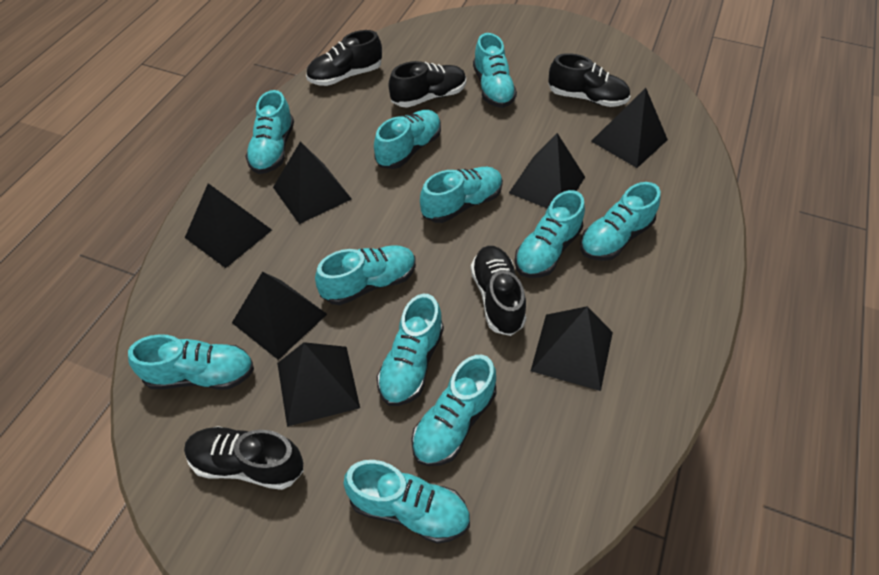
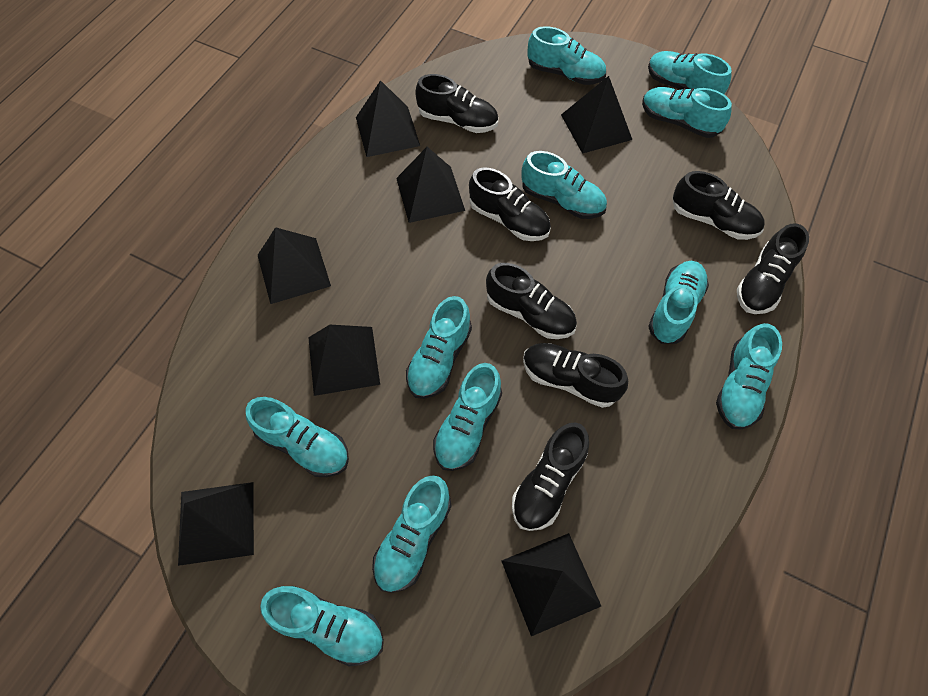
black shoe: [184,426,304,490] [306,30,382,86] [389,61,466,108] [471,246,526,336] [548,53,631,107] = 5 -> [415,74,498,133] [469,168,551,241] [486,263,577,339] [512,422,589,531] [523,343,628,408] [672,171,765,240] [737,223,809,314] = 7

